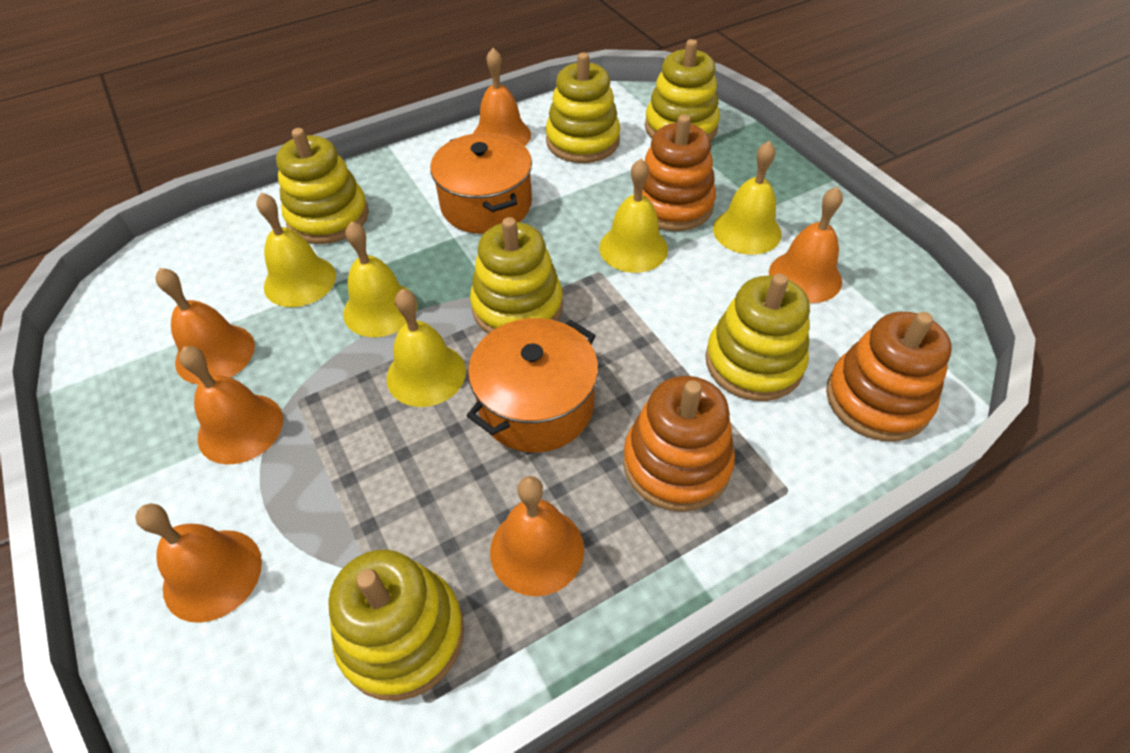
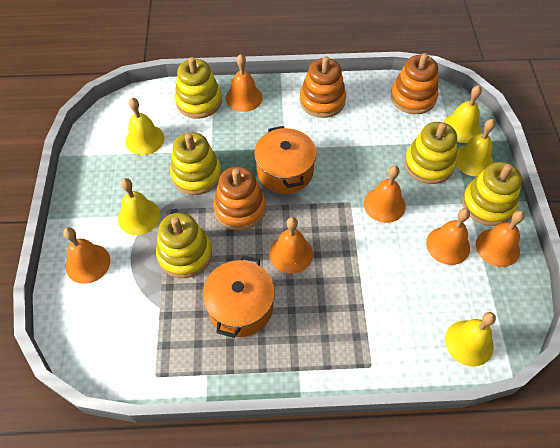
yellow stacking toy: [276,128,369,244] [328,550,464,701] [470,217,563,334] [546,52,620,163] [645,39,720,141] [705,274,810,401] = 6 -> [156,213,212,278] [170,132,221,195] [175,57,222,118] [405,122,457,184] [462,162,522,226] = 5

